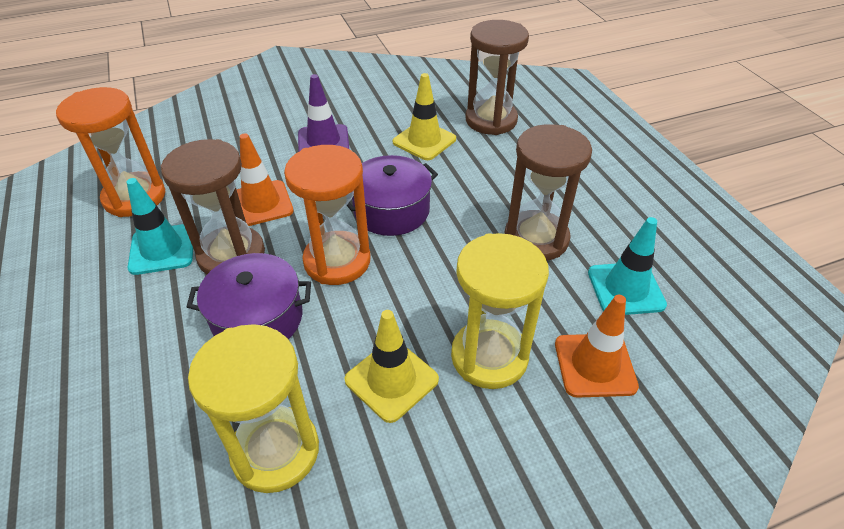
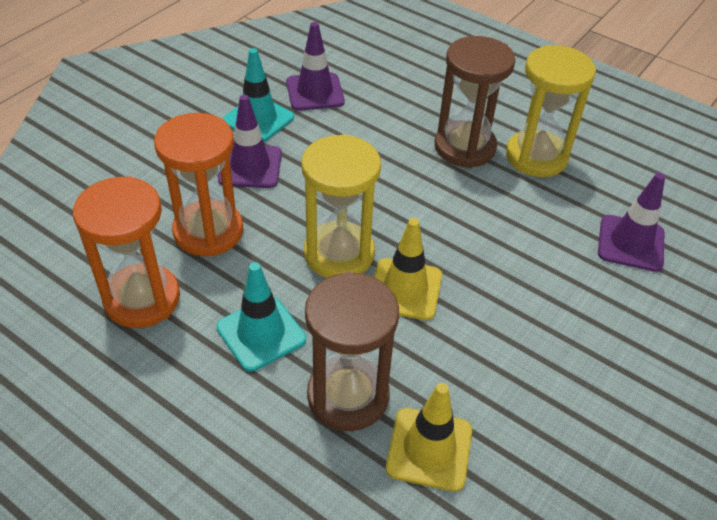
brown hourglass: [161,139,265,274] [465,20,529,135] [504,124,592,261] = 3 -> [305,272,399,431] [435,36,515,168] = 2
orange traffic cone: [236,134,294,226] [555,295,639,398] = 2 -> none = 0
purple pot: [187,253,311,339] [347,155,438,236] = 2 -> none = 0
purple traffic cone: [298,74,349,152] = 1 -> [218,95,282,188] [286,22,345,111] [598,173,665,272] = 3

